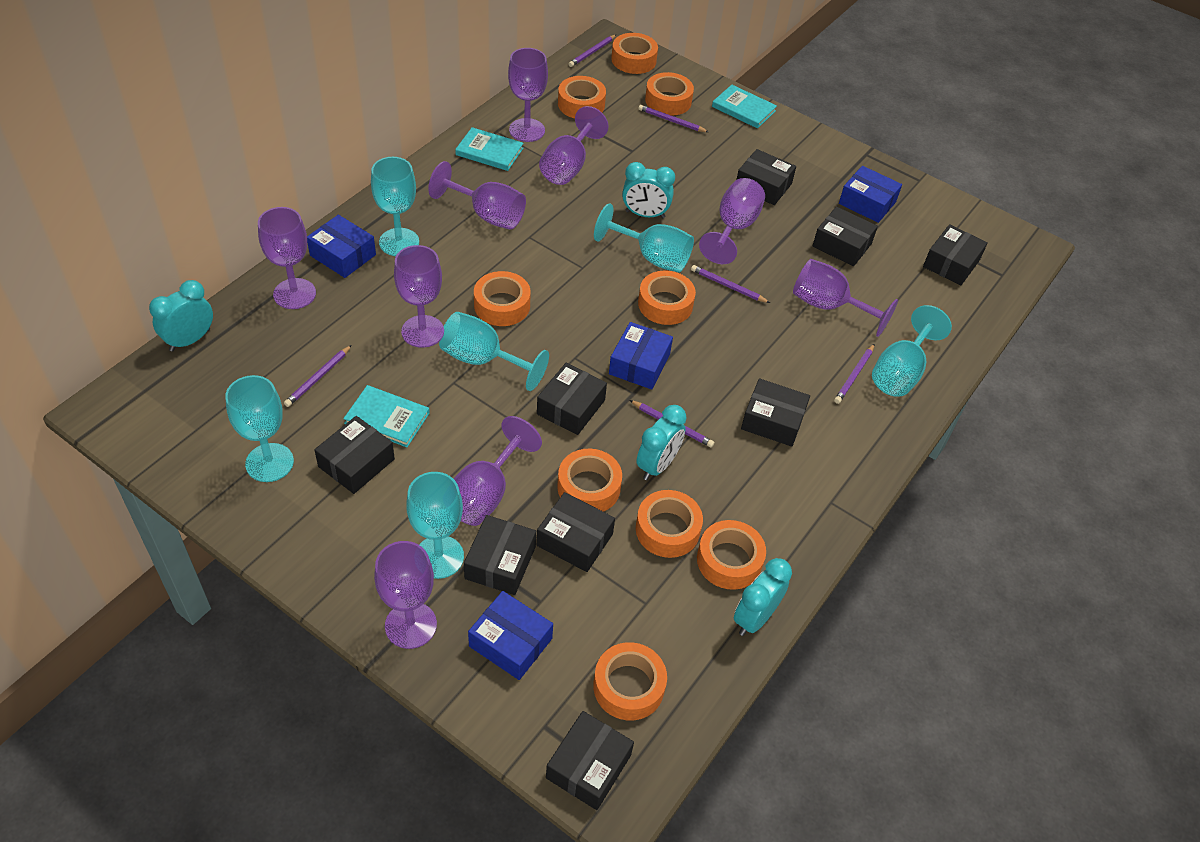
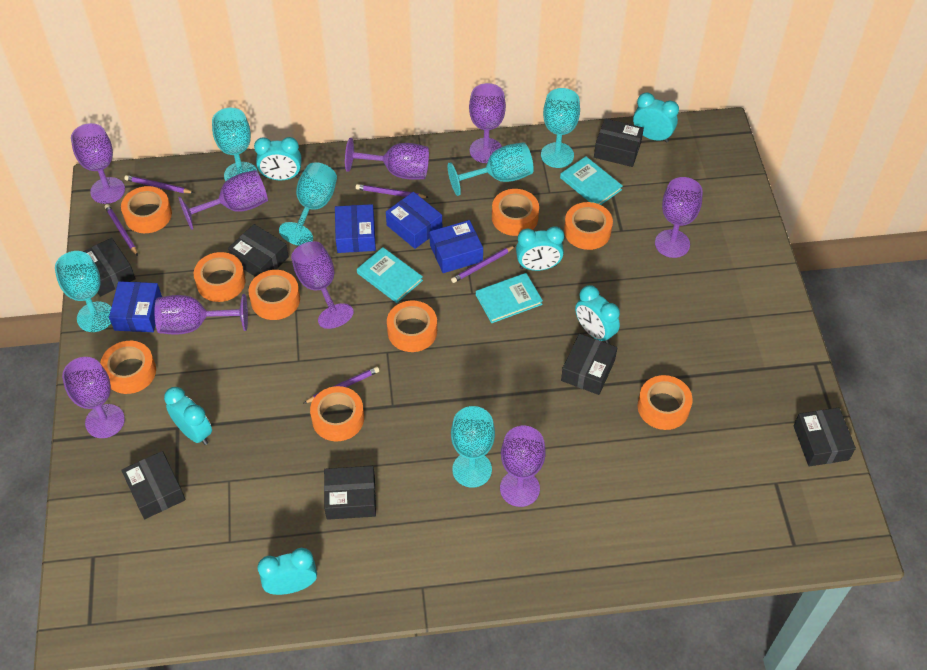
black box: [314,416,395,494] [464,515,536,595] [537,363,607,435] [537,492,615,572] [546,711,634,810] [736,149,796,205] [741,378,810,447] [813,207,878,266] [923,224,988,285] = 9 -> [83,238,136,297] [121,451,185,519] [228,224,289,277] [324,466,376,520] [561,333,617,395] [594,118,644,167] [794,408,856,467] = 7
purple pencil: [284,345,352,407] [568,35,616,67] [630,400,714,447] [638,105,708,132] [691,265,770,303] [834,344,874,404] = 6 -> [105,204,138,256] [125,175,194,193] [304,367,379,403] [356,184,429,198] [451,245,516,283] = 5
turquoise clock: [149,280,213,351] [622,162,675,218] [636,405,687,480] [734,558,792,636] = 4 -> [164,387,212,445] [254,137,302,180] [258,548,317,595] [516,226,564,271] [575,285,620,344] [633,93,679,143] = 6

